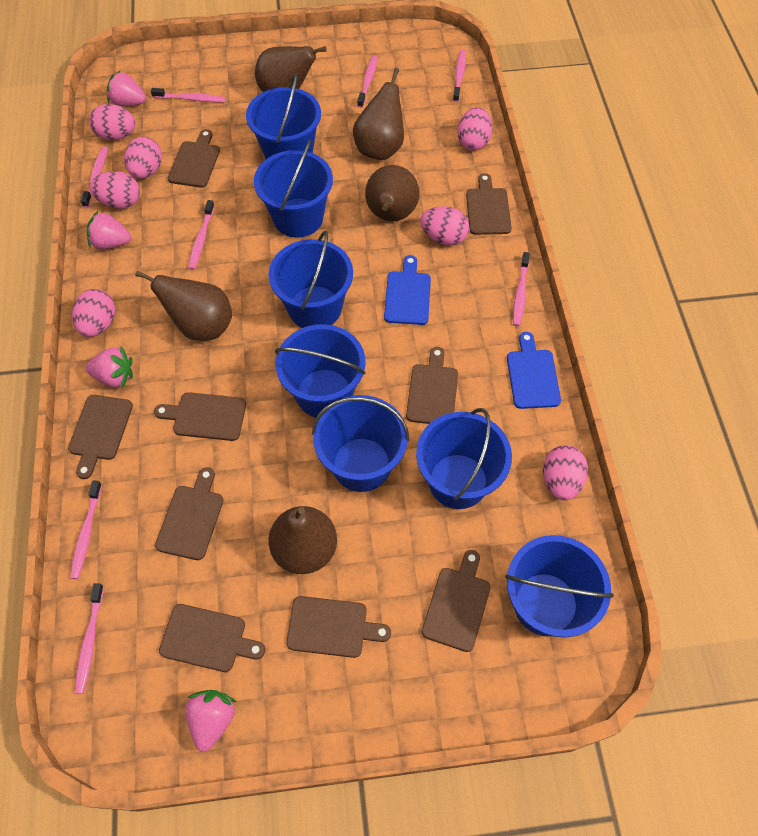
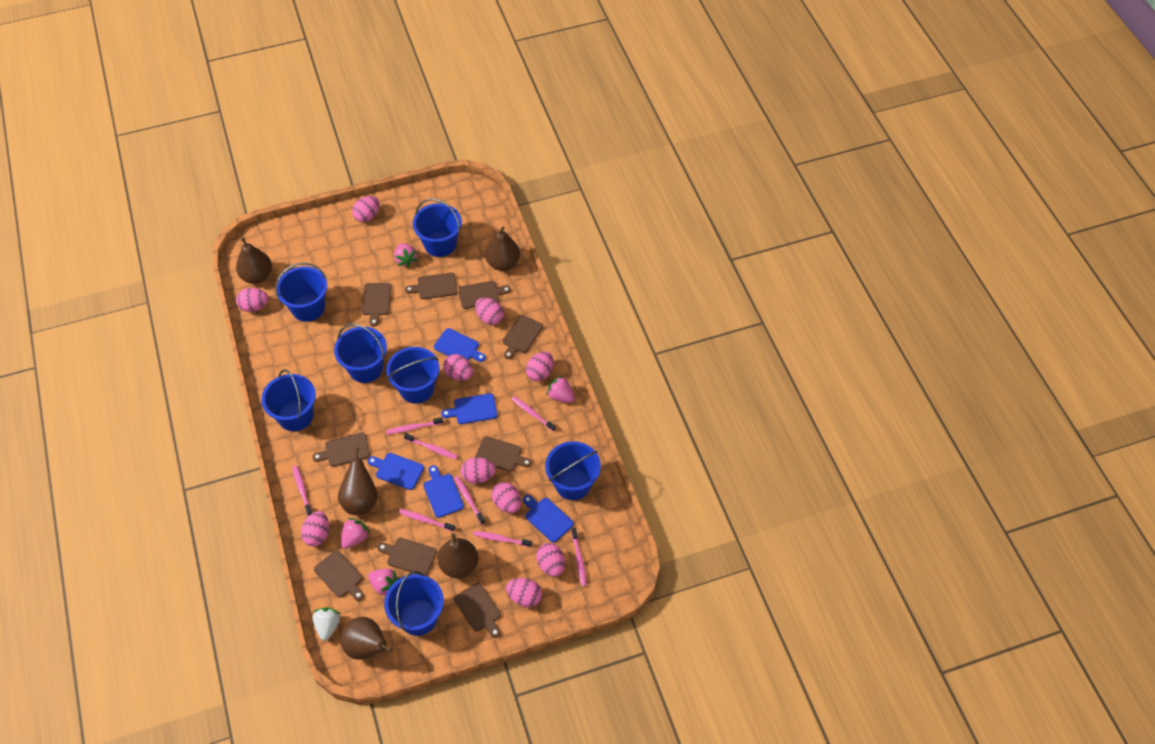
blue cutting board: [384,255,431,325] [507,332,561,409] = 2 -> [368,453,424,490] [424,465,464,518] [434,328,486,362] [441,393,497,424] [523,495,574,543] = 5
pink egg: [72,289,115,337] [89,104,136,140] [90,171,140,209] [124,137,162,179] [420,206,469,246] [457,107,492,151] [543,445,588,500] = 7 -> [236,288,269,312] [301,511,329,546] [352,196,379,222] [443,354,473,381] [461,457,496,484] [475,298,504,325] [491,482,521,513] [506,578,542,607] [526,351,554,381] [536,543,565,577] = 10
white strawberry: none = 0 -> [312,607,340,641] = 1

